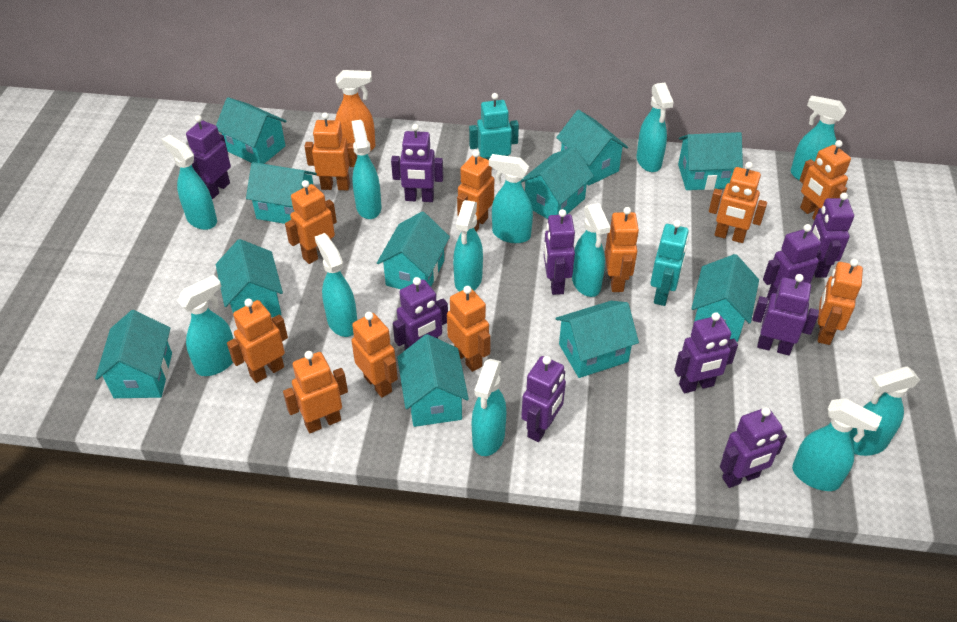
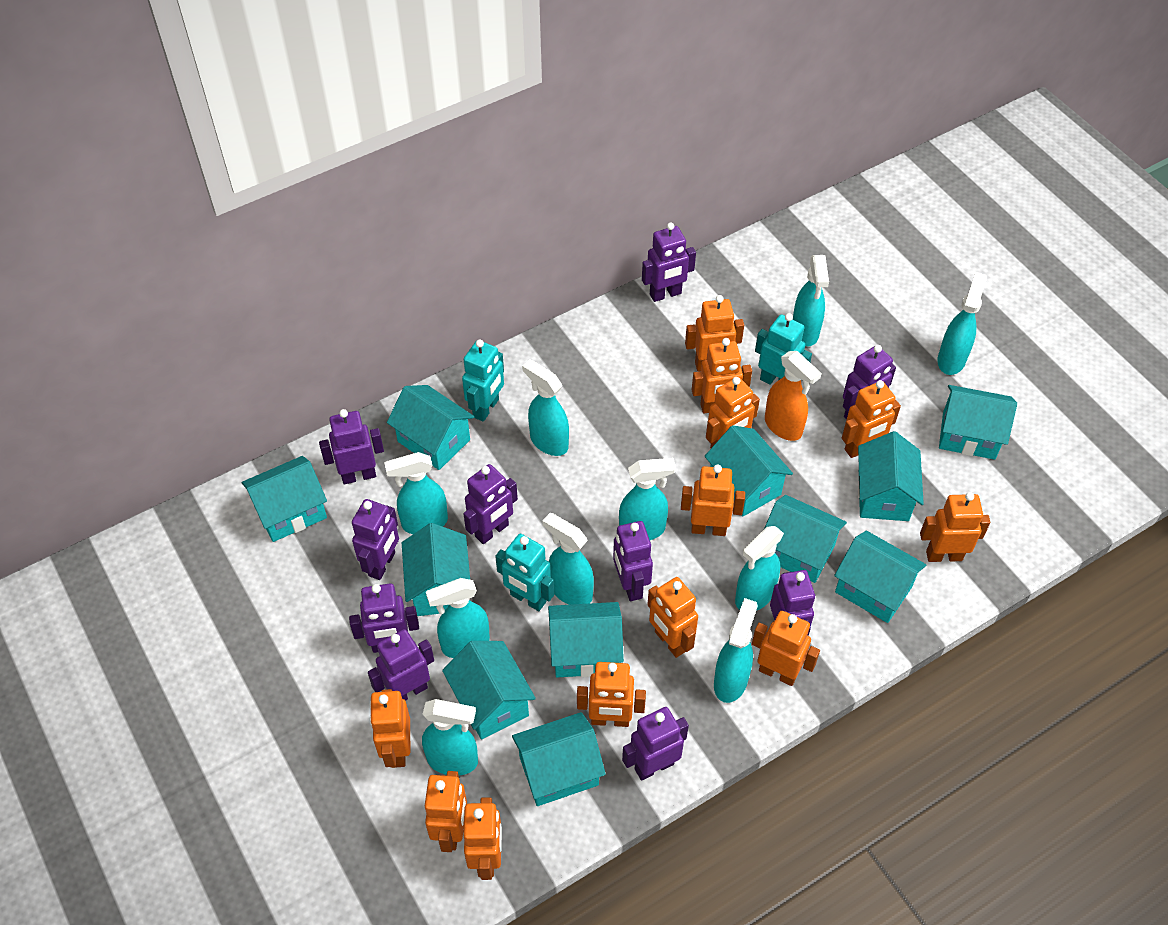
orange robot: [227,299,288,383] [283,351,348,433] [285,180,337,264] [304,112,357,190] [351,312,398,398] [447,286,491,372] [457,150,494,232] [605,207,639,292] [709,162,767,243] [799,140,851,220] [818,259,863,345] = 11 -> [370,689,410,768] [425,771,467,852] [463,798,502,880] [577,662,646,727] [647,577,698,658] [681,465,745,536] [685,295,744,371] [692,338,752,413] [706,377,760,448] [752,611,820,686] [842,380,901,458] [920,492,990,562] = 12
turquoise robot: [469,93,519,160] [650,220,689,306] = 2 -> [462,339,504,422] [495,534,554,611] [755,313,812,385] = 3
turquoise spray bottle: [161,134,217,230] [177,275,233,376] [315,233,357,337] [352,120,381,219] [453,200,483,292] [472,359,506,456] [489,154,533,243] [572,203,611,297] [636,83,674,172] [791,95,846,180] [792,398,882,491] [850,367,920,456] = 12 -> [384,452,448,534] [422,699,478,776] [426,578,490,658] [522,360,569,456] [542,513,594,605] [619,458,676,540] [714,598,758,703] [735,526,784,611] [793,255,829,346] [937,272,987,375] = 10

